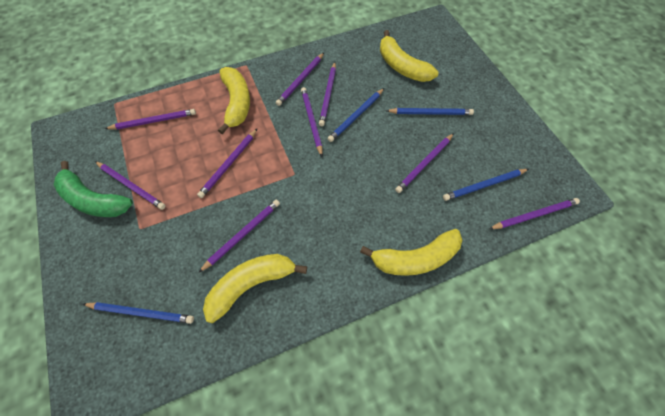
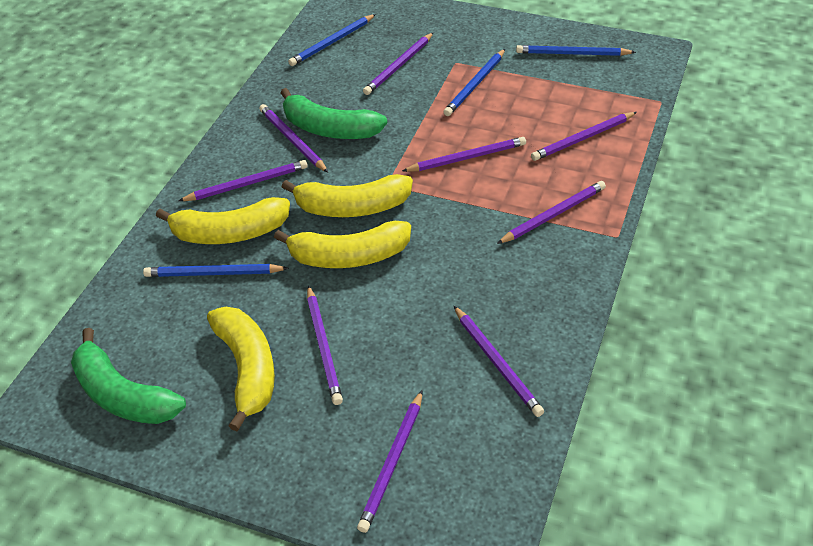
green banana: [54,161,133,217] = 1 -> [71,328,186,424] [280,88,387,139] = 2

